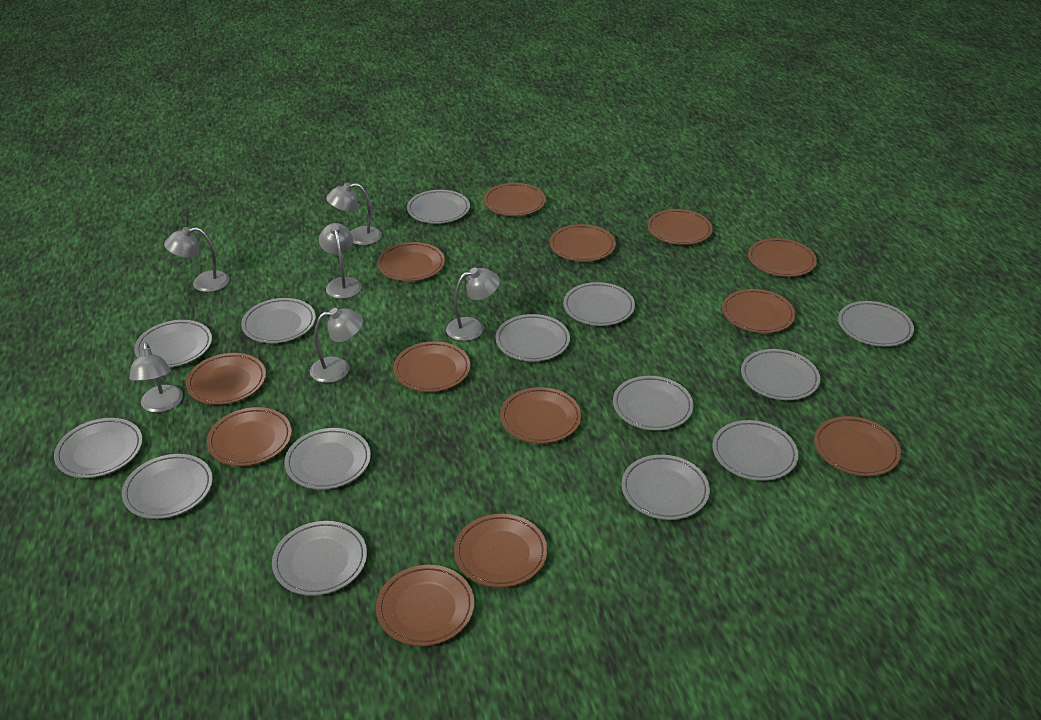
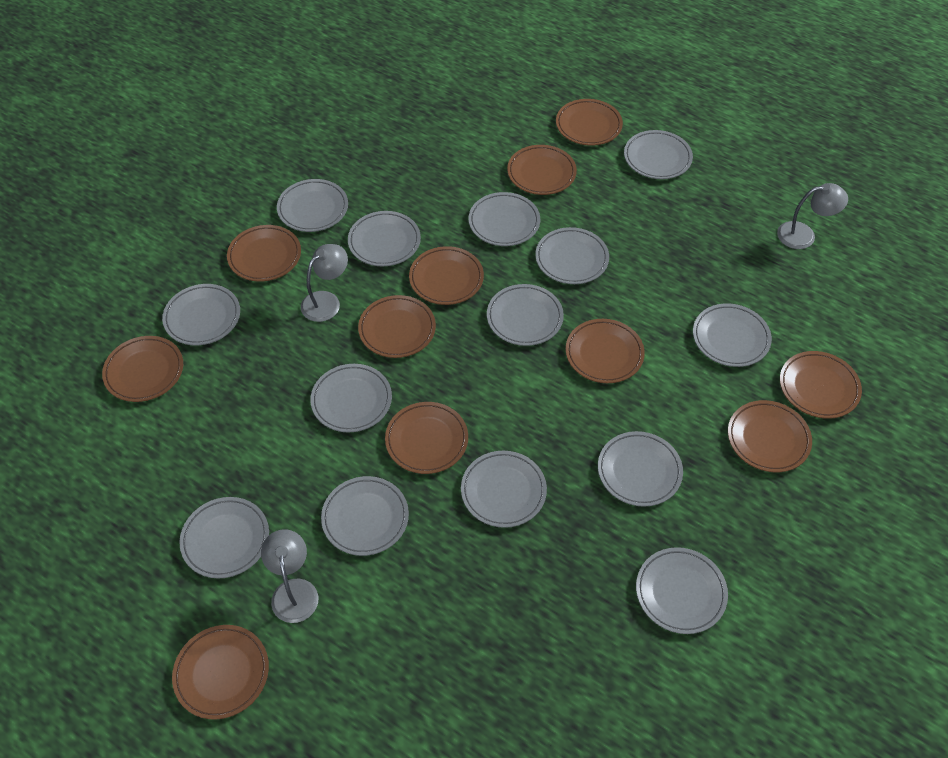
brown plate: [186,353,266,405] [207,407,292,466] [376,565,474,646] [377,242,445,281] [393,341,470,392] [454,514,547,588] [484,183,546,216] [500,387,581,444] [550,224,616,262] [647,209,713,245] [722,289,796,333] [748,238,817,277] [814,416,901,476] = 13 -> [102,336,183,402] [172,625,269,720] [227,225,301,282] [358,295,436,358] [385,402,468,474] [409,246,484,305] [507,145,577,195] [556,99,623,146] [566,319,645,383] [728,400,812,472] [780,351,862,419] = 11
grey lamp: [129,343,183,413] [164,227,229,292] [310,308,363,383] [319,223,362,299] [326,183,382,245] [446,268,500,341] = 6 -> [261,529,318,623] [301,244,348,322] [777,183,848,249] = 3

